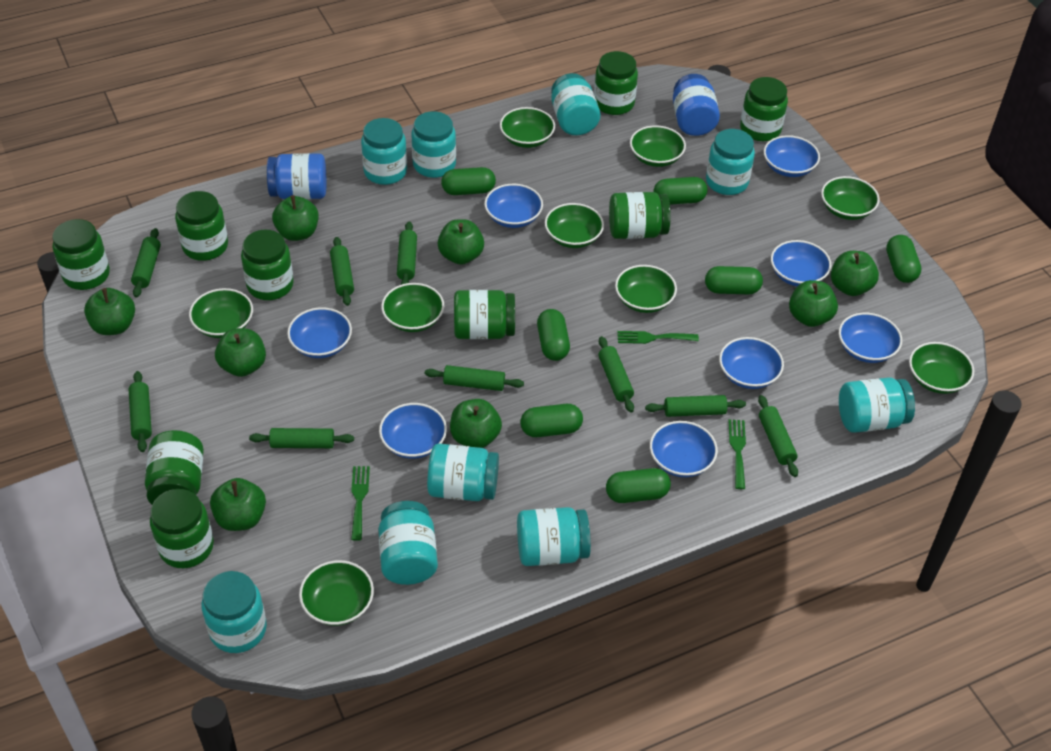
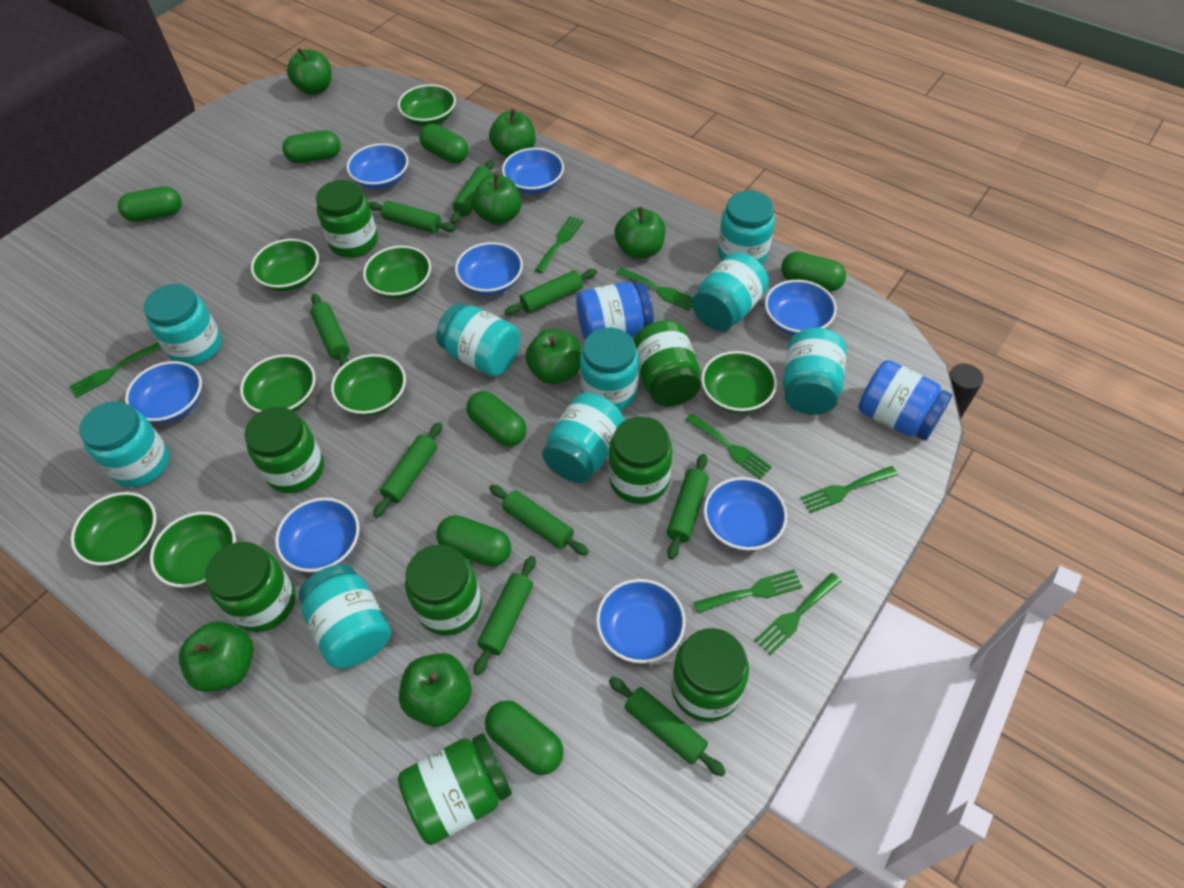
green apple: [84,288,135,335] [210,478,266,531] [215,328,266,377] [272,195,319,241] [438,219,484,265] [450,399,502,448] [789,280,838,327] [831,251,879,296] = 8 -> [179,621,254,692] [287,48,331,95] [399,653,471,727] [472,173,522,225] [489,109,535,158] [525,329,581,384] [615,207,666,259] = 7
green bowl: [189,288,253,338] [299,560,374,626] [381,283,444,332] [500,107,555,148] [545,203,604,248] [615,265,677,313] [630,125,686,167] [821,176,880,220] [909,342,974,394] = 9 -> [70,492,156,566] [150,512,236,588] [240,354,316,413] [251,239,319,291] [331,354,406,416] [363,246,431,299] [398,84,456,126] [701,351,777,413] = 8
green fork: [351,466,370,541] [617,331,699,344] [728,419,746,489] = 3 -> [69,342,162,398] [535,216,584,273] [616,267,693,311] [686,413,772,479] [694,569,802,613] [755,573,841,655] [801,466,898,513] = 7
green jar: [52,219,110,290] [145,430,204,504] [150,489,214,568] [175,191,228,261] [241,230,294,300] [454,290,515,339] [594,51,638,115] [609,192,671,239] [740,77,788,141] = 9 -> [205,542,296,632] [245,407,324,493] [316,180,378,258] [398,733,512,845] [405,544,482,636] [609,416,673,504] [633,321,701,406] [671,628,749,722] = 8

